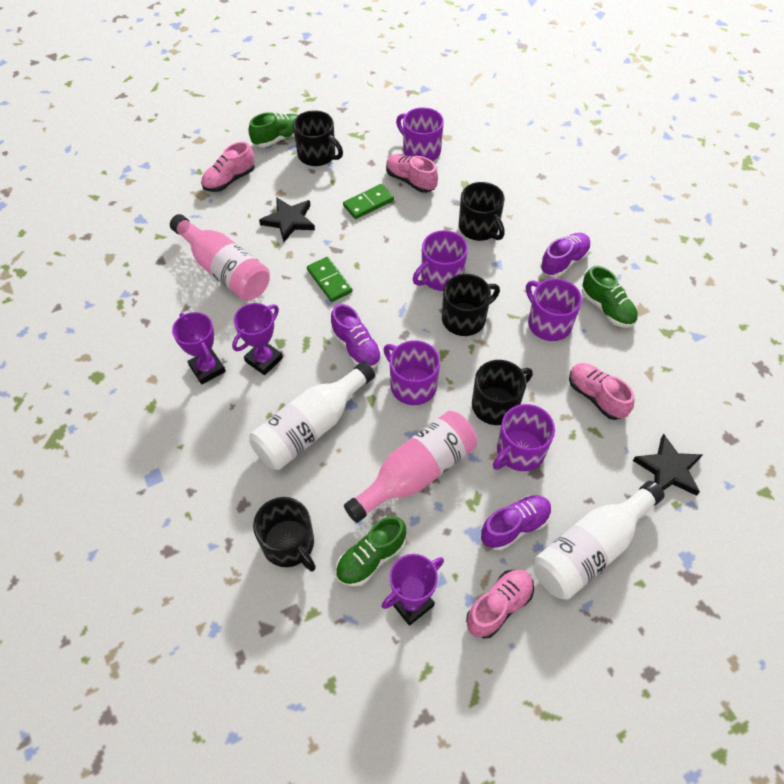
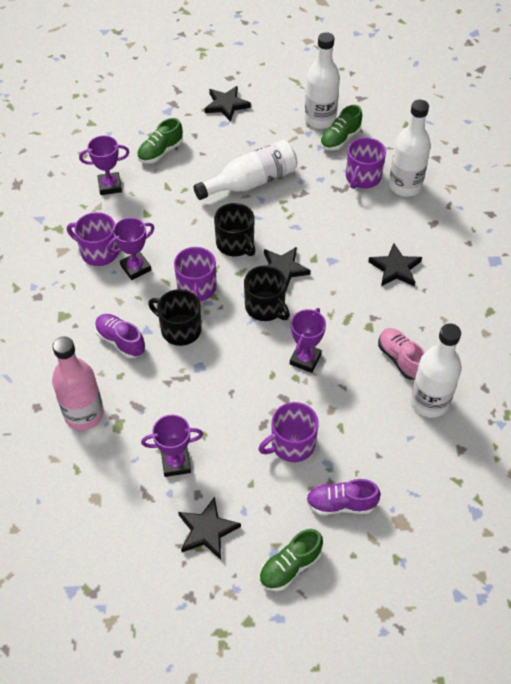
black mug: [253,497,316,571] [293,110,343,166] [442,274,500,336] [459,182,505,241] [472,360,533,425] = 5 -> [148,289,202,346] [214,203,255,256] [244,265,290,321] = 3
black star: [259,197,315,243] [633,434,703,496] = 2 -> [178,497,241,560] [204,86,251,122] [264,247,311,291] [368,243,422,286] = 4
green domino: [307,257,352,302] [343,184,394,219] = 2 -> none = 0
pink bottle: [170,214,270,301] [344,411,477,523] = 2 -> [52,337,104,430] = 1
pink shoe: [201,142,255,192] [386,154,438,193] [466,570,534,639] [569,363,634,420] = 4 -> [378,328,425,380] = 1
purple mug: [384,340,440,405] [396,107,444,161] [413,230,468,291] [493,404,555,471] [526,279,582,341] = 5 -> [67,212,119,266] [174,247,216,301] [258,402,319,462] [346,137,386,189] = 4
purple shoe: [331,304,382,369] [481,495,552,551] [540,233,591,277] = 3 -> [95,314,145,358] [306,479,381,515] = 2
purple trophy: [172,312,226,384] [232,303,283,375] [382,554,444,626] = 3 -> [79,135,129,195] [107,217,155,280] [141,415,203,477] [290,308,326,373] = 4
white bottle: [249,361,375,470] [533,481,665,600] = 2 -> [194,140,297,200] [304,32,340,129] [389,100,431,196] [410,323,462,418] = 4

